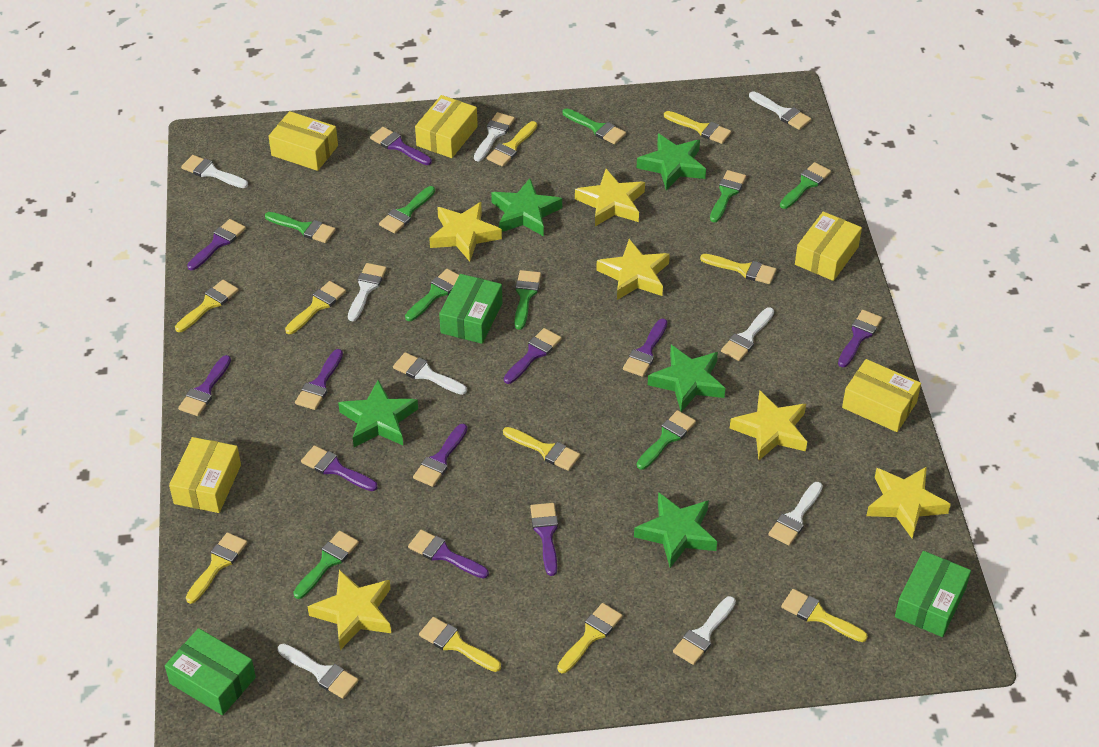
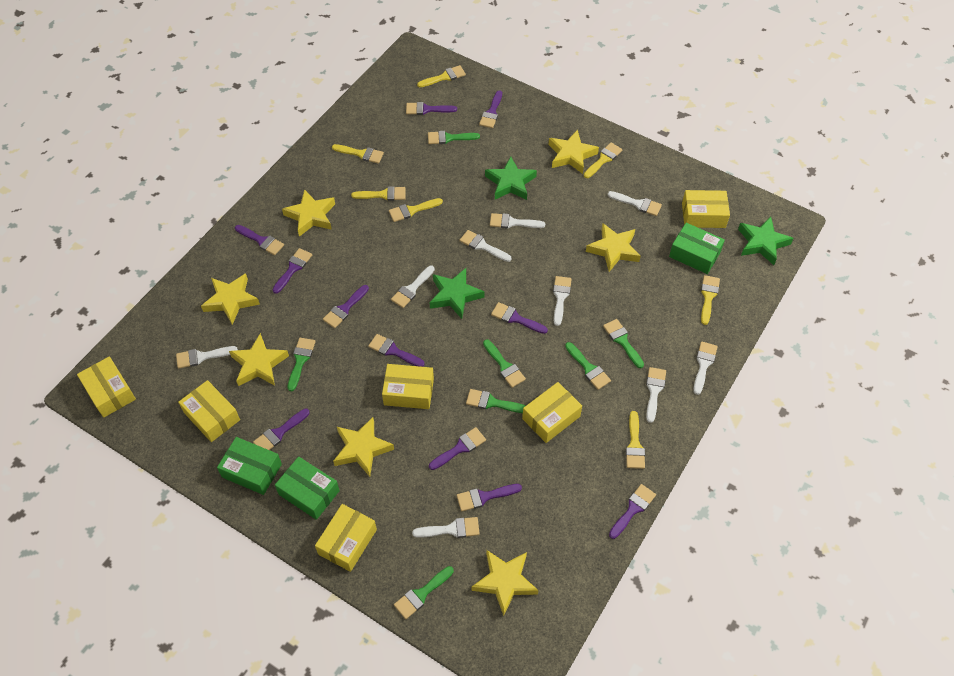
green brush: [265,212,336,243] [293,531,359,599] [379,186,435,234] [405,269,459,321] [514,270,541,330] [563,108,626,145] [637,410,696,470] [710,170,746,223] [780,162,831,209] = 9 -> [288,338,316,391] [394,566,454,619] [428,131,480,144] [466,389,525,413] [483,339,526,388] [565,342,611,390] [603,319,644,368] = 7
green star: [338,380,418,447] [491,178,562,236] [634,492,717,568] [637,134,706,190] [648,345,725,412] = 5 -> [430,268,484,319] [485,156,537,200] [738,217,794,265] = 3
yellow box: [169,437,241,513] [269,111,338,171] [415,95,478,158] [795,212,862,281] [842,359,921,432] = 5 -> [77,356,136,418] [178,380,240,442] [315,504,377,572] [382,364,434,409] [522,382,582,443] [682,190,730,228] = 6
yellow brush: [175,280,238,332] [186,532,247,604] [285,281,346,334] [419,617,501,672] [487,121,537,167] [503,427,580,471] [557,603,622,673] [664,111,731,144] [700,254,776,284] [781,589,868,642] = 10 -> [332,144,384,164] [351,186,406,201] [389,198,443,222] [417,65,466,87] [584,143,622,178] [626,411,645,469] [701,275,720,325] = 7
yellow star: [307,569,391,650] [429,202,502,262] [575,169,645,226] [596,239,670,300] [730,390,807,460] [866,466,951,538] = 6 -> [201,273,260,325] [229,333,289,386] [282,189,335,237] [333,417,394,477] [472,550,539,616] [549,130,599,174] [586,223,641,272] = 7

